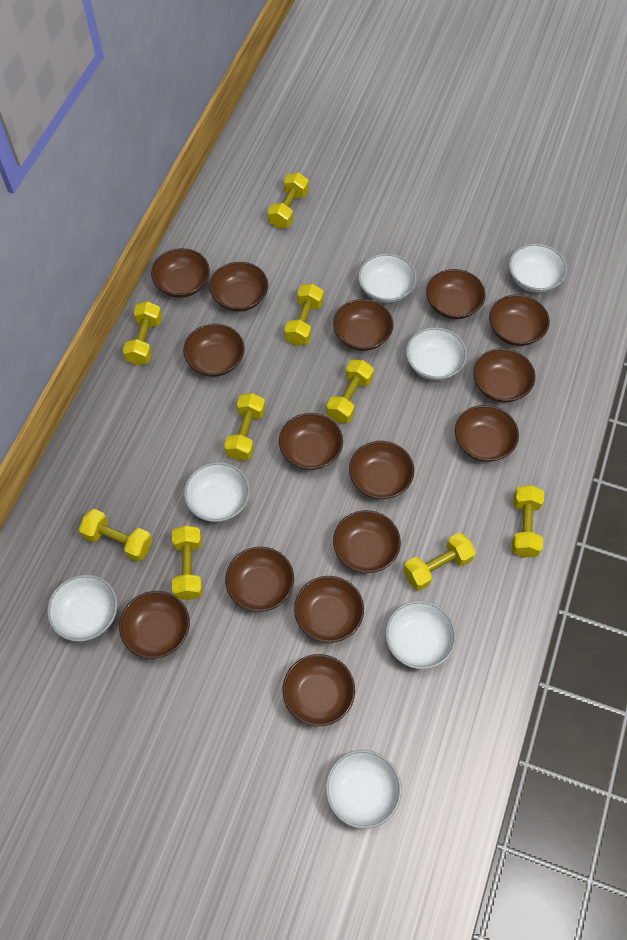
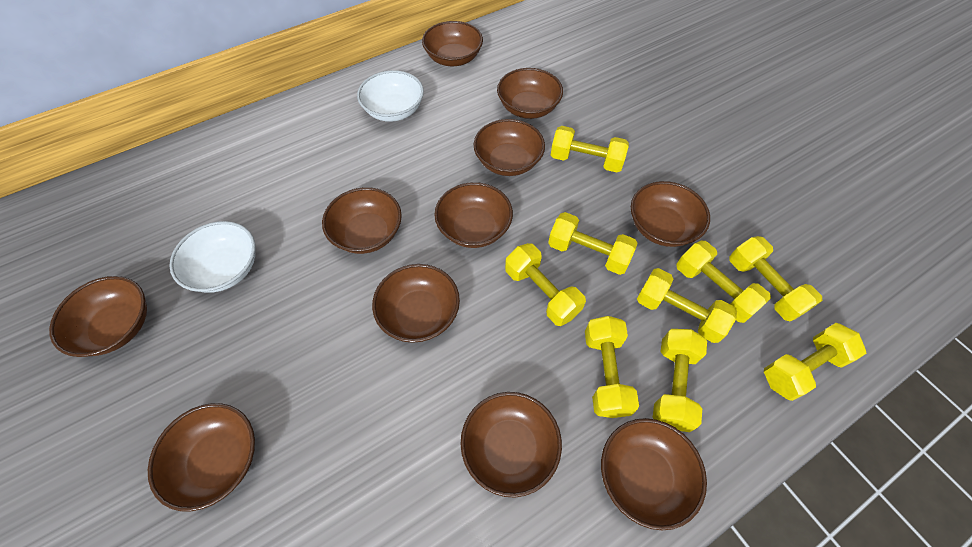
brown bowl: [119,591,190,659] [151,248,210,298] [183,324,245,377] [209,262,268,312] [225,547,294,612] [279,413,343,470] [283,654,355,726] [294,576,364,643] [333,299,393,351] [333,510,401,573] [349,441,414,499] [426,269,486,319] [455,405,519,462] [473,348,536,402] [489,295,550,346] = 15 -> [49,276,147,357] [148,403,255,511] [322,187,402,254] [372,264,460,343] [422,21,483,66] [434,182,513,248] [461,392,562,497] [474,119,545,176] [497,68,563,119] [601,418,707,530] [631,181,710,247] = 11
white bowl: [47,575,117,642] [184,462,250,522] [326,750,402,829] [358,253,417,303] [385,601,456,669] [406,327,467,380] [509,244,567,293] = 7 -> [170,221,256,293] [357,70,424,122] = 2

